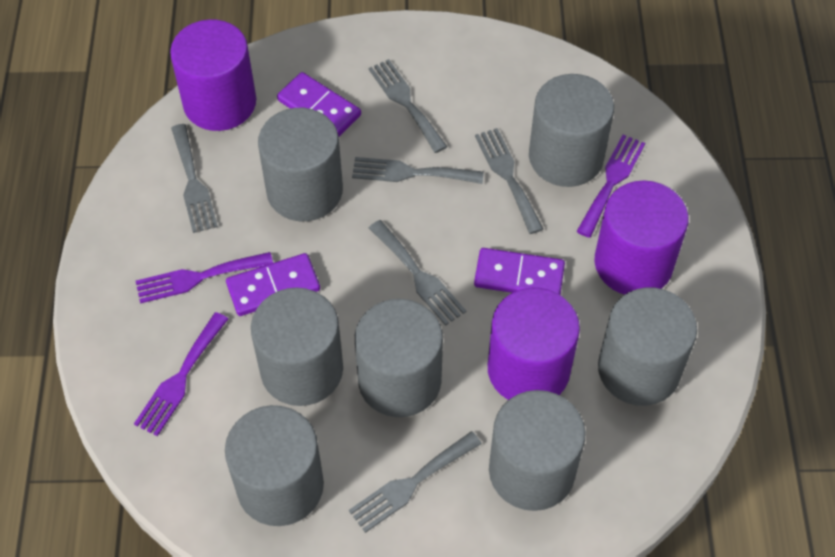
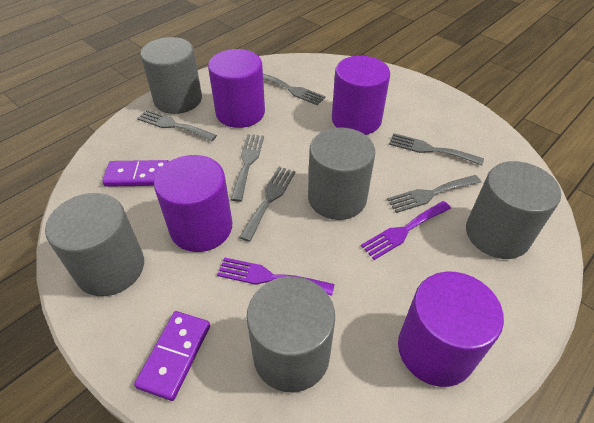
grey cylinder: [225,405,324,526] [251,288,343,406] [258,108,343,221] [355,299,443,417] [489,390,586,511] [529,74,614,187] [598,287,697,406] = 7 -> [45,193,144,296] [140,37,202,114] [246,276,335,392] [308,127,375,220] [466,161,561,259] = 5
purple cylinder: [170,19,256,131] [488,288,580,400] [594,180,689,295] = 3 -> [154,155,232,252] [208,49,265,128] [332,56,390,135] [398,272,504,387] = 4
purple domino: [226,253,320,316] [277,72,361,136] [474,248,565,295] = 3 -> [102,160,169,187] [134,311,210,401] = 2
purple fork: [134,312,228,436] [136,252,273,303] [576,134,645,238] = 3 -> [217,257,335,296] [361,201,451,260] = 2

